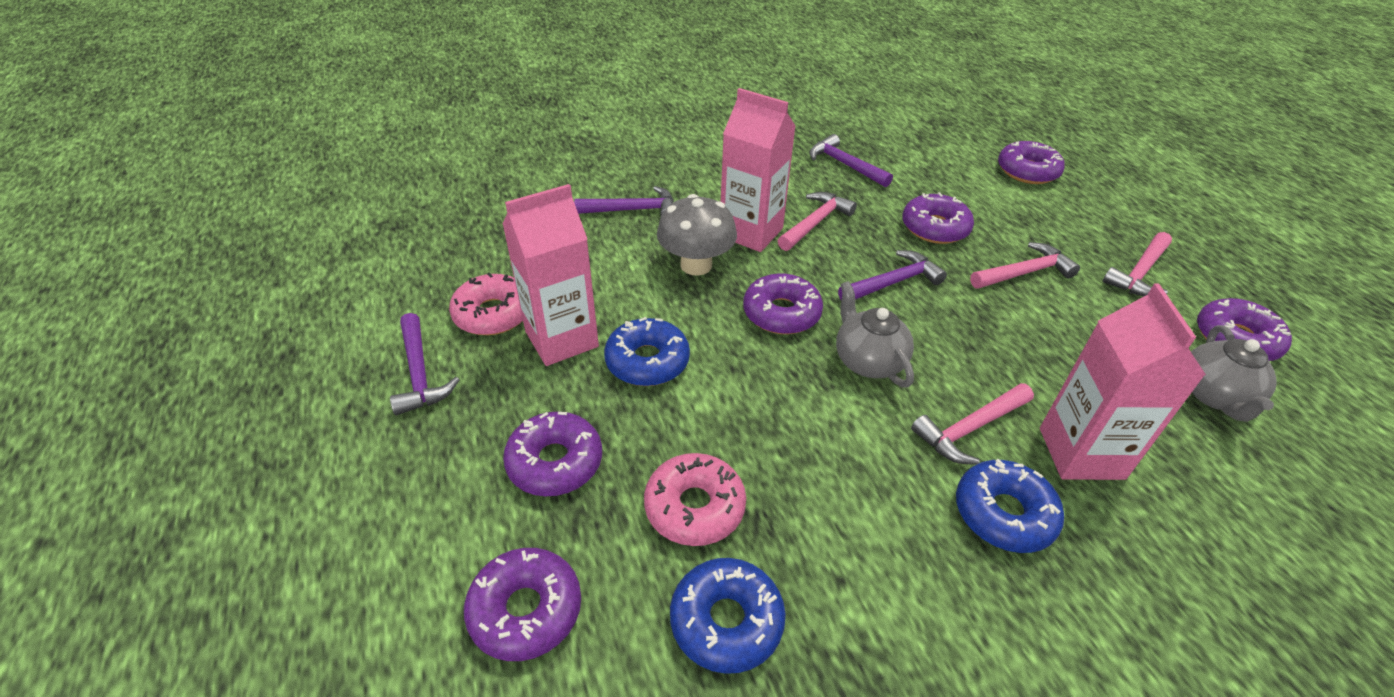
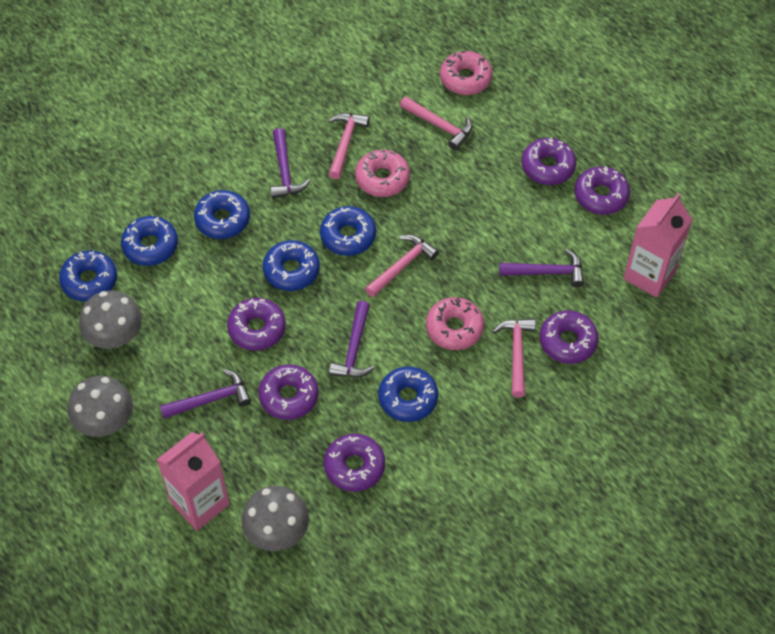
blue donut: [604,317,690,386] [670,558,786,674] [956,459,1064,553] = 3 -> [59,250,117,302] [121,216,178,266] [194,190,250,239] [263,240,320,291] [320,206,376,256] [378,367,438,422] = 6
grey mushroom: [657,194,737,276] = 1 -> [68,376,133,437] [79,290,142,349] [241,486,309,551] = 3
grey teapot: [836,281,914,388] [1191,325,1277,422] = 2 -> none = 0
pink carton: [502,184,599,366] [721,88,796,252] [1040,283,1206,480] = 3 -> [157,432,230,531] [623,193,693,298] = 2
pink donut: [449,272,523,335] [644,453,746,546] = 2 -> [355,150,410,197] [426,297,484,350] [440,51,492,95] = 3

